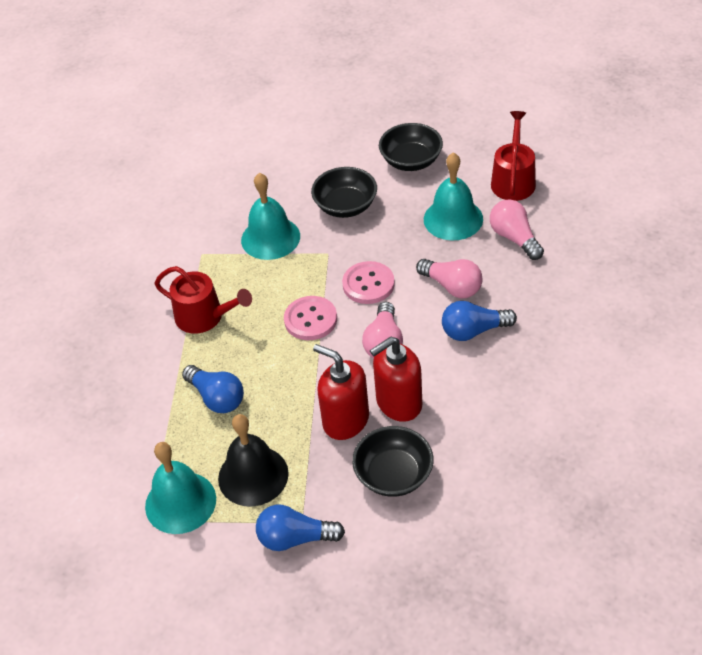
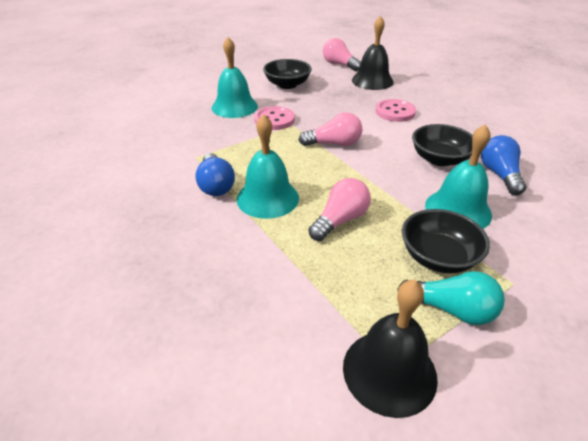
black bell: [218,414,289,506] = 1 -> [343,280,438,418] [352,16,394,90] = 2
blue light bulb: [182,365,244,413] [256,505,345,551] [442,301,517,341] = 3 -> [195,153,235,196] [481,135,526,195] = 2
red soap dispenser: [313,344,369,440] [370,337,422,422] = 2 -> none = 0
red watering can: [154,266,252,334] [491,111,536,201] = 2 -> none = 0
turquoise light bulb: none = 0 -> [397,271,505,325] = 1

